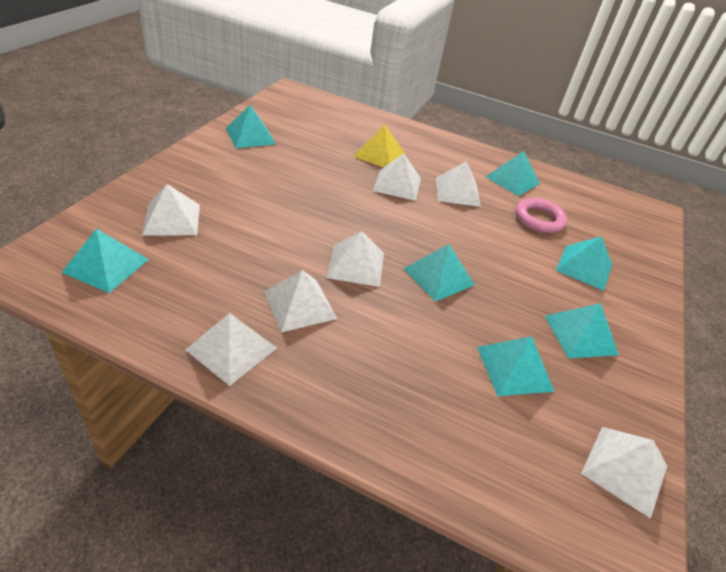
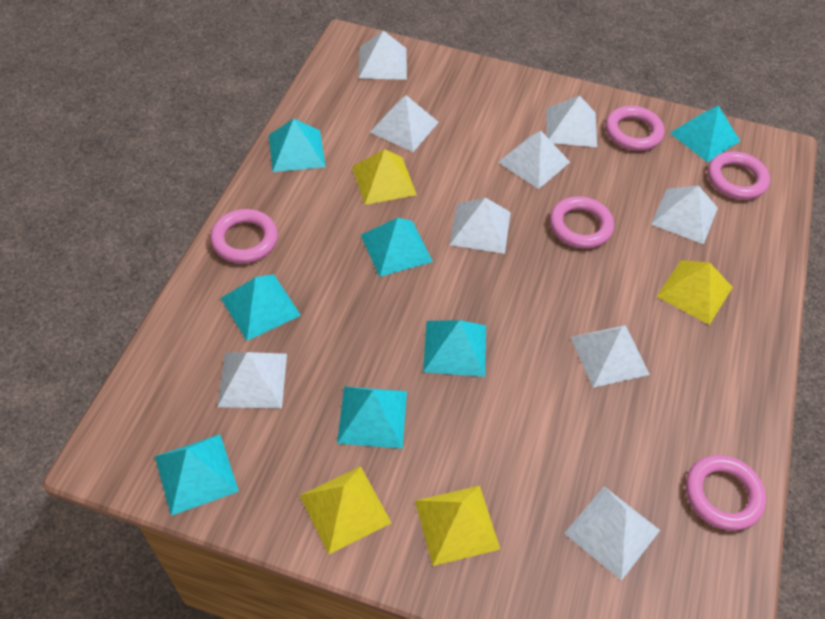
pink ring: [516,198,567,233] = 1 -> [210,209,278,264] [550,196,614,249] [605,106,664,151] [686,455,766,531] [708,152,770,200] = 5
white pyramid: [142,184,200,235] [185,313,277,386] [264,270,337,332] [327,231,384,287] [373,153,421,201] [436,161,481,207] [581,427,667,519] = 7 -> [217,352,287,408] [359,30,407,80] [370,95,439,152] [449,197,511,254] [498,131,570,189] [546,95,597,147] [564,487,660,581] [571,325,650,388] [651,185,718,244] = 9
yellow pyramid: [353,124,405,167] = 1 -> [300,466,391,554] [352,149,417,205] [415,486,500,566] [657,260,733,325] = 4

